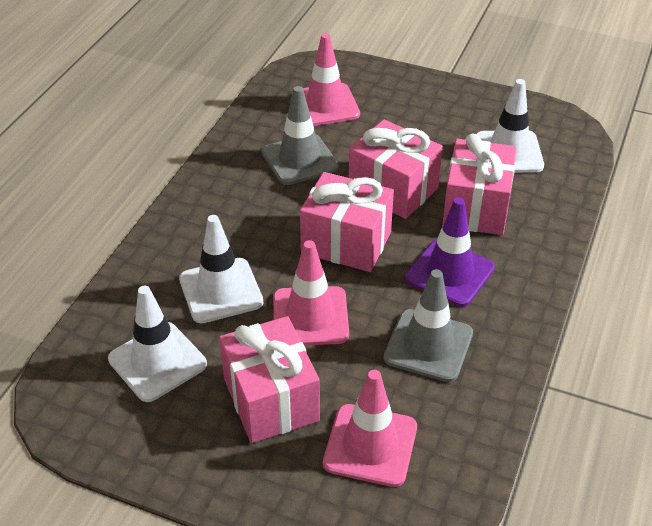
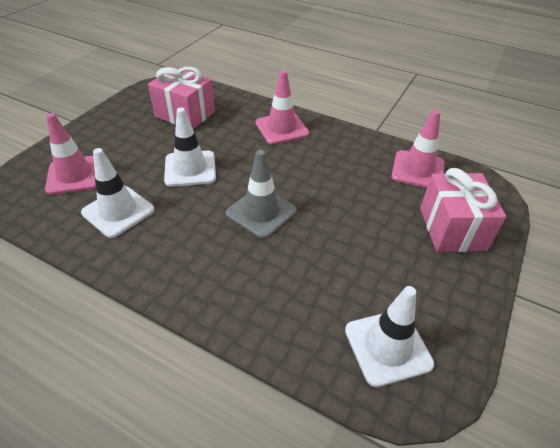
grey traffic cone: [262,86,339,185] [384,269,473,382] = 2 -> [226,149,297,239] = 1
pink gift: [219,316,320,443] [300,172,394,272] [349,119,443,219] [442,134,516,235] = 4 -> [148,67,215,129] [420,168,507,252] = 2
purple traffic cone: [405,197,495,307] = 1 -> none = 0

